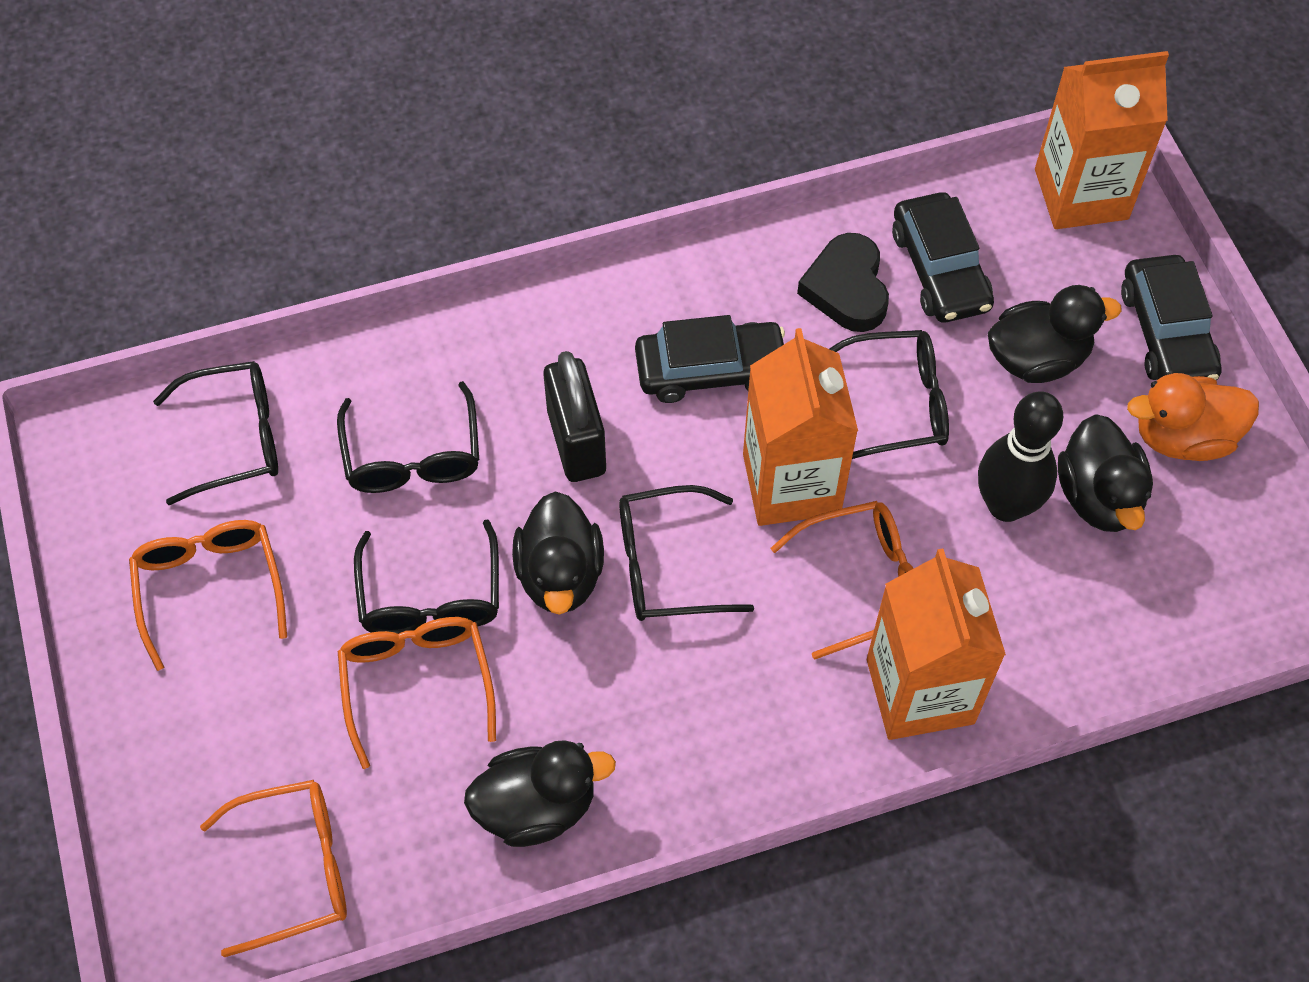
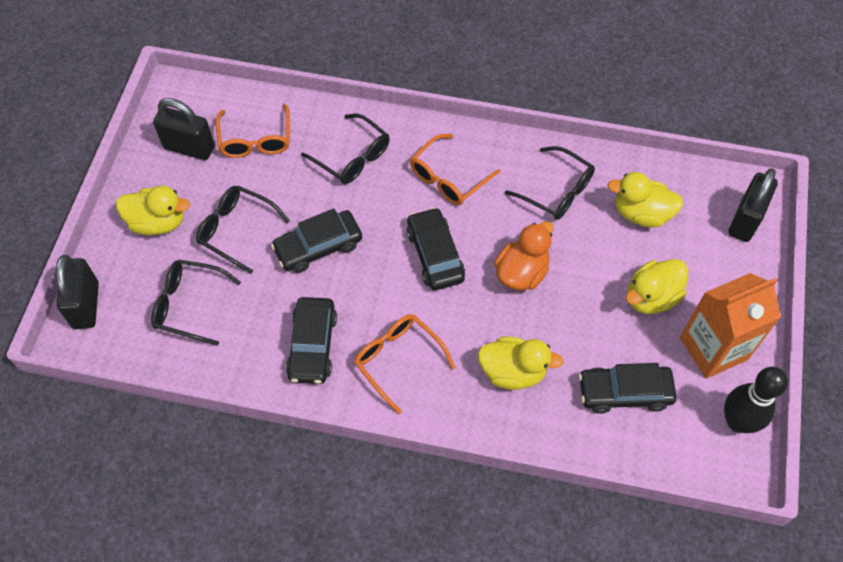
black car: [635,315,785,403] [892,192,994,322] [1121,255,1222,380] = 3 -> [271,208,362,273] [286,297,337,384] [407,207,465,290] [579,363,677,414] = 4
black duck: [464,740,616,847] [512,491,604,615] [988,285,1122,383] [1058,414,1153,532] = 4 -> none = 0
black glasses: [153,361,278,505] [337,381,479,493] [354,519,499,634] [619,485,754,621] [830,330,949,459] = 5 -> [151,260,241,346] [196,186,290,274] [301,113,390,184] [505,146,595,220] = 4
black heart: [797,233,889,332] = 1 -> none = 0
black padlock: [543,351,606,482] = 1 -> [56,255,99,329] [153,98,215,160] [728,168,778,242] = 3
orange carton: [743,328,858,526] [867,548,1006,740] [1035,51,1169,229] = 3 -> [680,273,781,379] = 1
orange glasses: [129,520,287,671] [200,780,347,957] [338,617,496,769] [770,501,914,660] = 4 -> [216,104,290,158] [354,314,456,414] [410,134,500,205] = 3
yellow duck: none = 0 -> [116,186,190,235] [478,336,563,390] [607,172,684,228] [626,259,688,314] = 4

